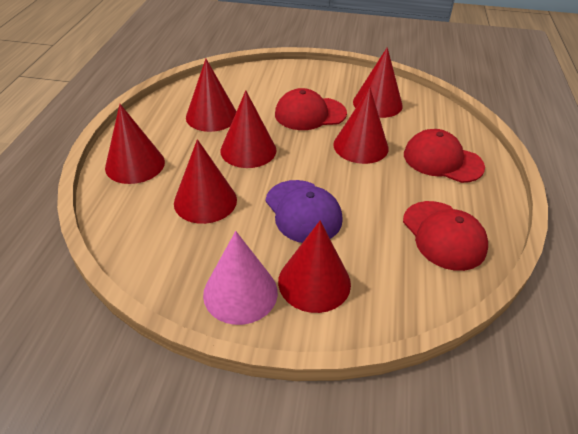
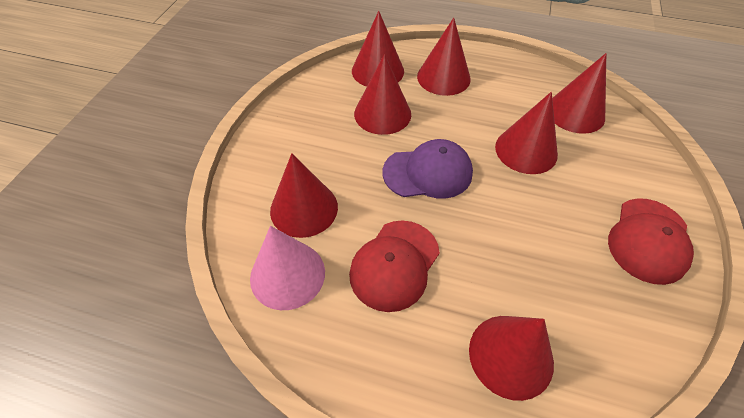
red cap: [275,88,347,130] [403,201,488,271] [404,129,485,183] = 3 -> [349,221,440,312] [608,198,694,285] = 2

